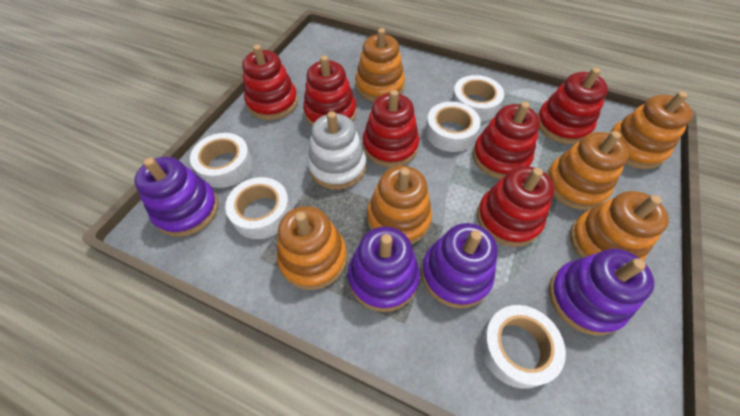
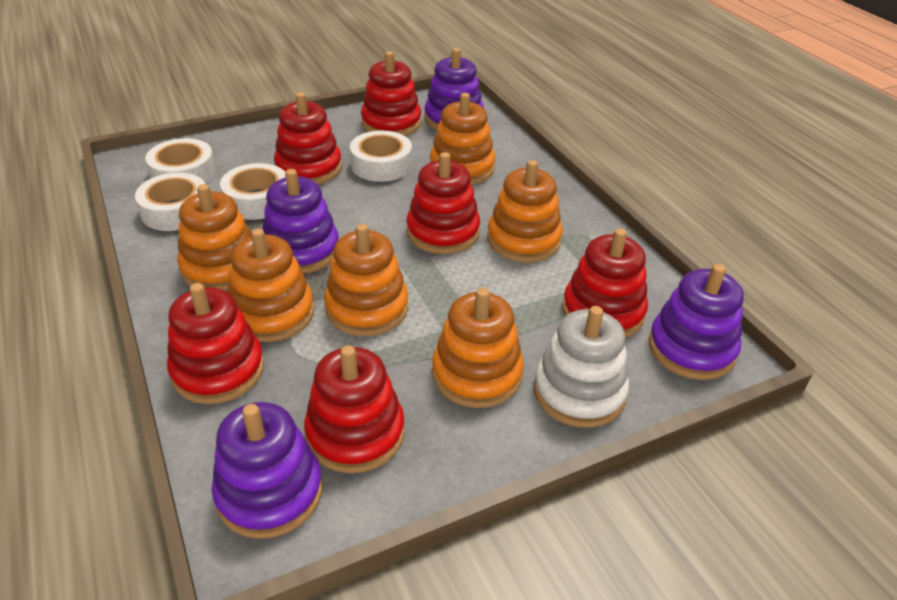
white tape: [190,133,253,188] [225,177,292,239] [425,102,481,152] [451,75,504,122] [480,305,566,389] = 5 -> [135,173,205,231] [146,138,216,184] [220,163,286,220] [350,131,412,182] = 4

